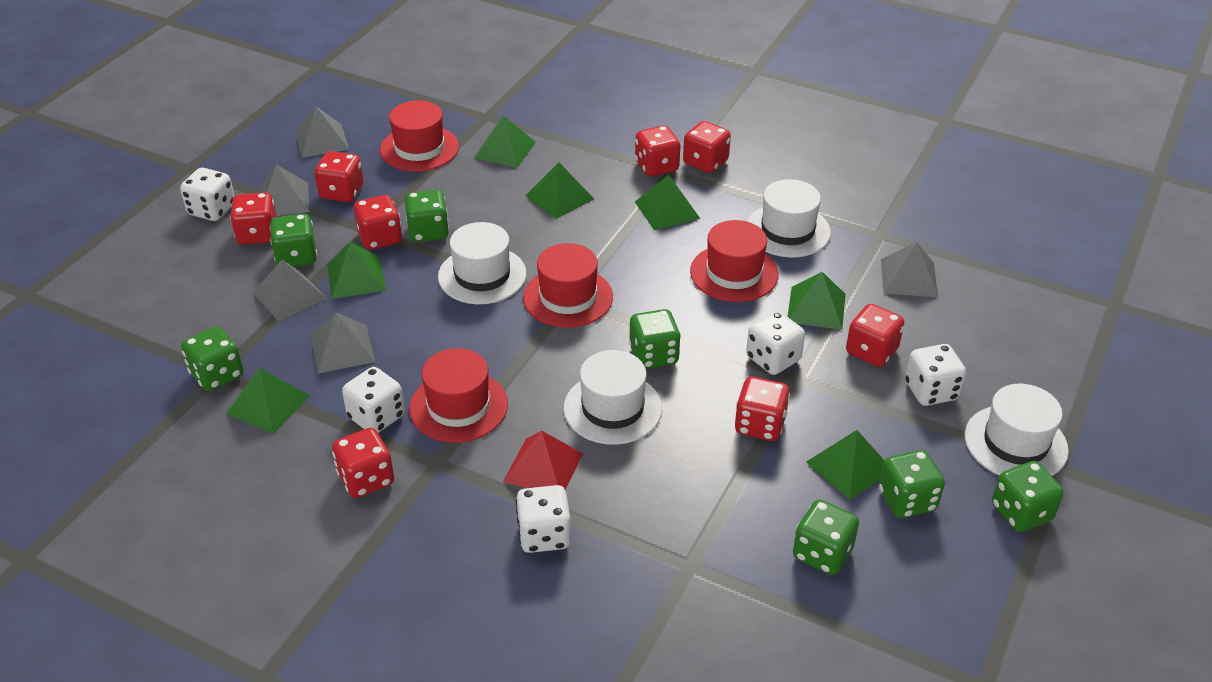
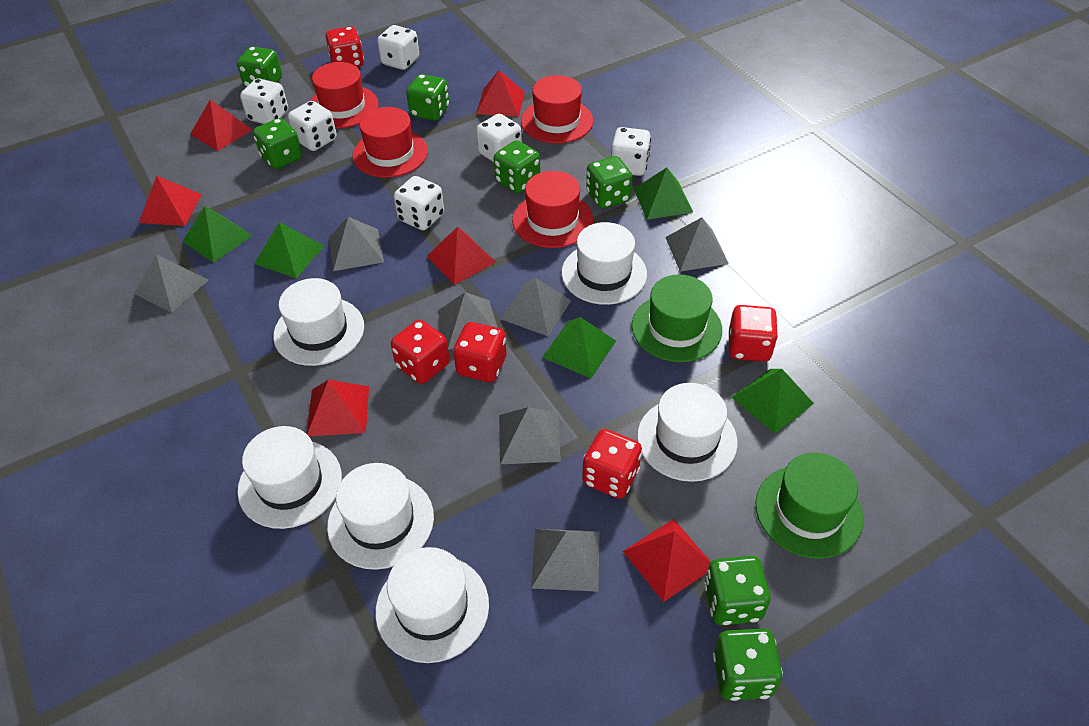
green hat: none = 0 -> [632,274,722,362] [756,452,864,559] = 2
green pyramid: [226,368,310,434] [327,242,386,299] [474,116,536,168] [525,162,594,219] [635,175,700,230] [788,272,846,330] [806,430,885,500] = 7 -> [182,206,253,263] [254,222,324,278] [542,317,616,378] [634,167,693,220] [731,369,814,434] = 5
grey pyramid: [253,260,327,321] [258,165,310,216] [295,106,349,158] [311,312,375,373] [881,242,938,297] = 5 -> [134,254,208,313] [329,217,384,271] [438,292,498,350] [499,407,561,464] [501,277,571,336] [531,529,599,592] [665,217,729,272] = 7
red dice: [230,192,277,245] [315,151,364,202] [332,428,394,498] [353,195,402,250] [635,125,680,176] [683,121,731,173] [735,377,790,441] [846,304,904,367] = 8 -> [325,26,364,67] [391,320,450,384] [453,322,507,382] [582,429,642,498] [729,305,778,362] = 5
red pyramid: [503,431,583,490] = 1 -> [139,176,202,226] [190,100,253,151] [307,380,369,436] [426,226,496,285] [476,70,525,117] [623,519,711,602] = 6
white dice: [180,168,235,221] [342,367,405,433] [516,485,571,553] [746,311,805,375] [905,344,966,406] = 5 -> [240,78,288,124] [288,101,337,151] [377,25,419,70] [394,176,444,230] [476,114,522,162] [611,127,651,176] = 6
white hat: [438,222,527,304] [564,350,662,445] [747,179,831,258] [965,384,1069,476] = 4 -> [237,426,342,529] [273,278,364,366] [327,463,434,570] [375,547,489,663] [561,222,647,305] [637,383,738,482] = 6

